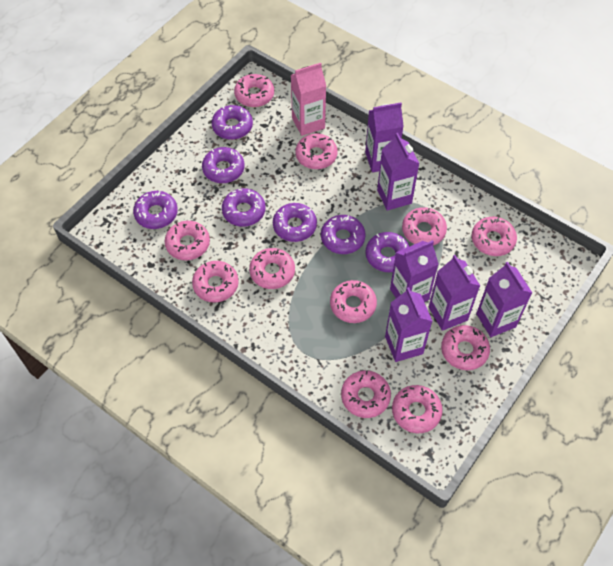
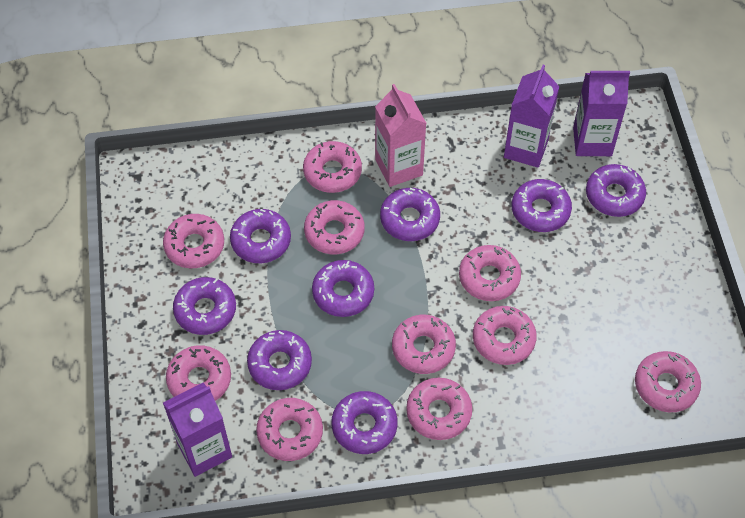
pink donut: [165,221,210,260] [192,261,239,303] [234,74,274,107] [249,248,295,289] [296,134,337,169] [330,280,377,323] [341,370,391,418] [392,385,443,433] [402,207,447,245] [441,325,490,370] [472,217,517,256] = 11 -> [163,214,224,268] [166,345,231,401] [256,398,323,461] [303,141,362,193] [304,200,365,254] [392,315,456,374] [406,378,472,440] [459,245,521,301] [473,306,537,365] [635,351,701,412] = 10
purple carton: [365,103,404,172] [377,133,419,211] [385,287,432,362] [390,240,439,302] [429,255,480,331] [476,262,532,337] = 6 -> [163,383,232,477] [504,65,560,168] [573,71,630,156] = 3
purple donut: [133,191,178,229] [202,147,245,183] [212,105,253,140] [222,188,266,227] [273,203,317,242] [321,215,366,254] [365,232,410,272] = 7 -> [173,277,236,335] [230,209,291,263] [247,330,312,390] [312,260,374,317] [331,391,398,454] [380,188,440,241] [512,179,572,232] [586,164,646,217] = 8

